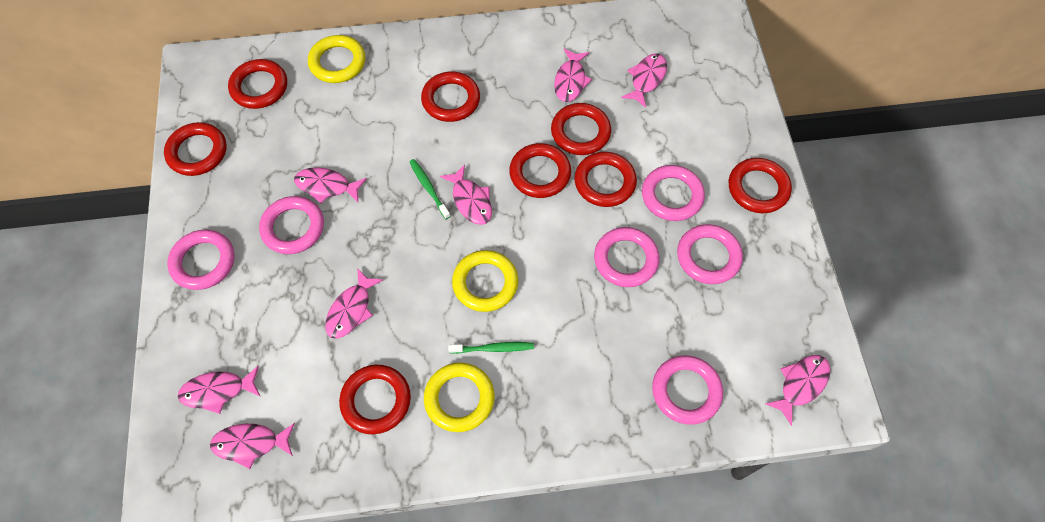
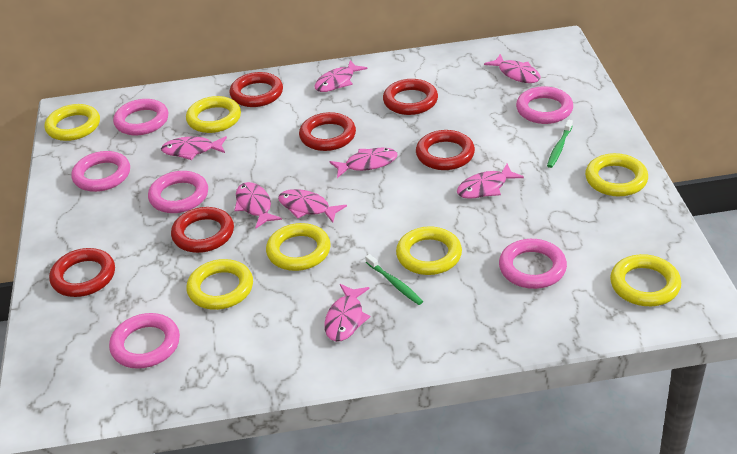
red ring: [164,122,226,176] [228,59,287,109] [339,365,411,434] [421,72,480,122] [509,143,571,198] [551,103,611,155] [574,152,637,207] [729,158,792,213] = 8 -> [49,248,115,297] [171,207,234,253] [229,72,283,107] [299,112,356,151] [383,79,438,115] [416,130,475,170] = 6
yellow ring: [308,35,365,83] [424,363,495,432] [452,250,518,312] = 3 -> [45,104,100,141] [186,96,241,133] [186,259,253,310] [266,223,331,271] [396,226,462,275] [585,153,648,196] [610,254,681,306] = 7

